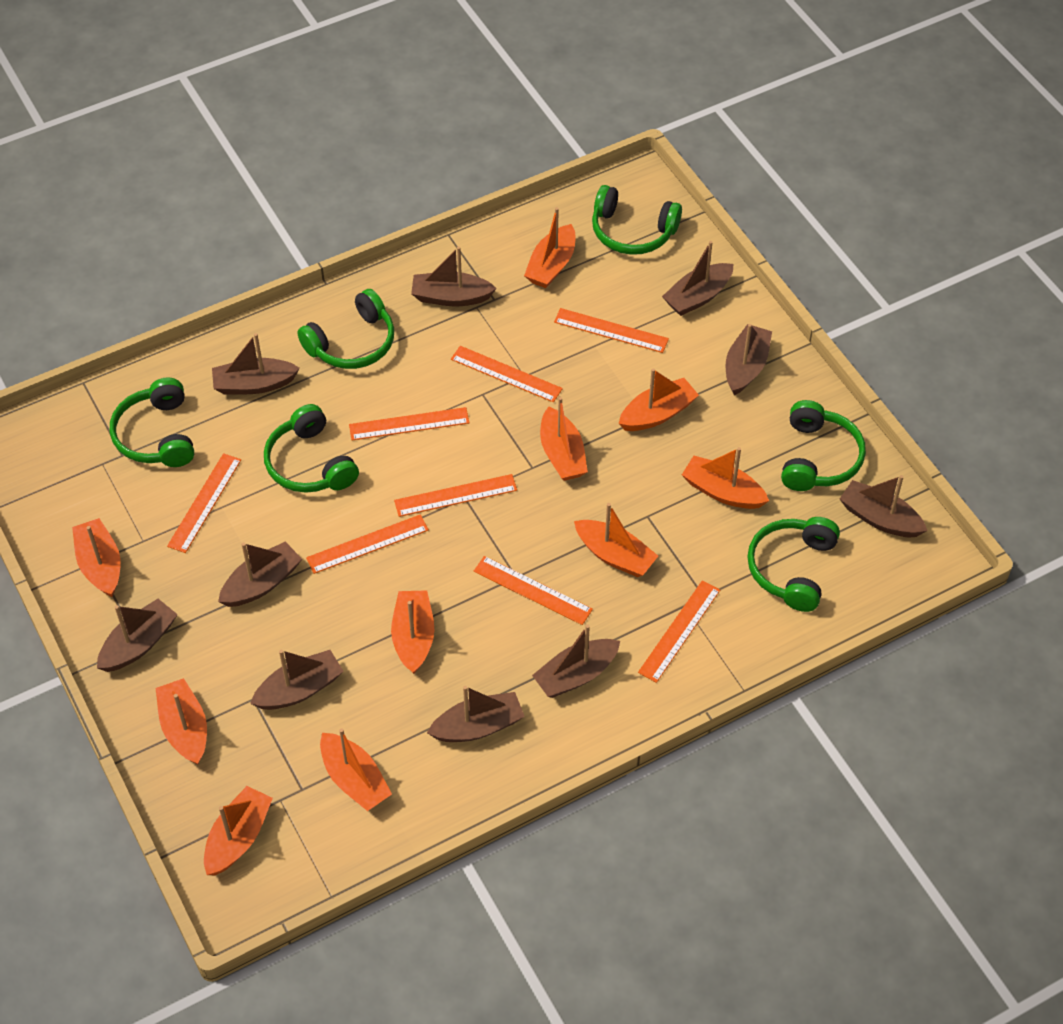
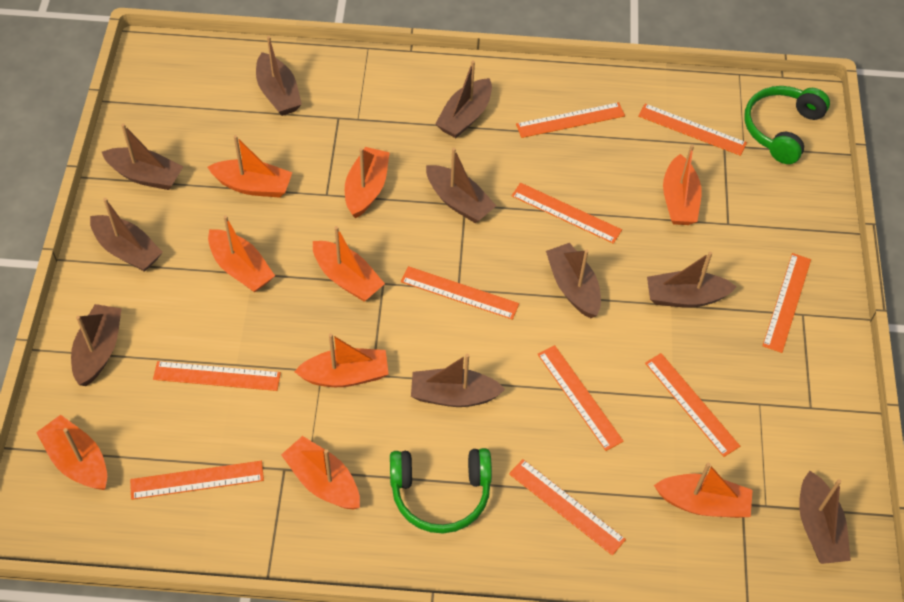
green headphones: [110,377,194,467] [264,404,359,493] [297,289,394,369] [592,185,682,255] [747,517,840,612] [781,400,866,491] = 6 -> [390,448,492,533] [744,86,830,164] = 2
orange boat: [72,518,120,597] [156,678,207,765] [204,786,273,875] [320,728,392,811] [391,590,435,674] [524,207,576,288] [540,397,588,481] [574,503,658,577] [618,368,699,431] [682,447,769,509] = 10 -> [36,415,107,490] [207,135,292,198] [208,215,275,293] [281,436,360,510] [294,333,389,387] [313,226,385,301] [345,147,390,218] [654,463,753,518] [663,144,702,225] = 9
orange ruler: [167,453,241,553] [306,514,429,574] [349,407,469,440] [394,474,517,517] [451,346,563,403] [474,556,593,625] [554,308,669,353] [638,580,720,683] = 8 -> [130,461,264,500] [153,361,281,391] [401,266,519,320] [509,459,626,556] [512,183,622,244] [516,102,625,138] [538,345,624,451] [638,103,747,156] [645,353,740,457] [762,253,811,353] = 10

